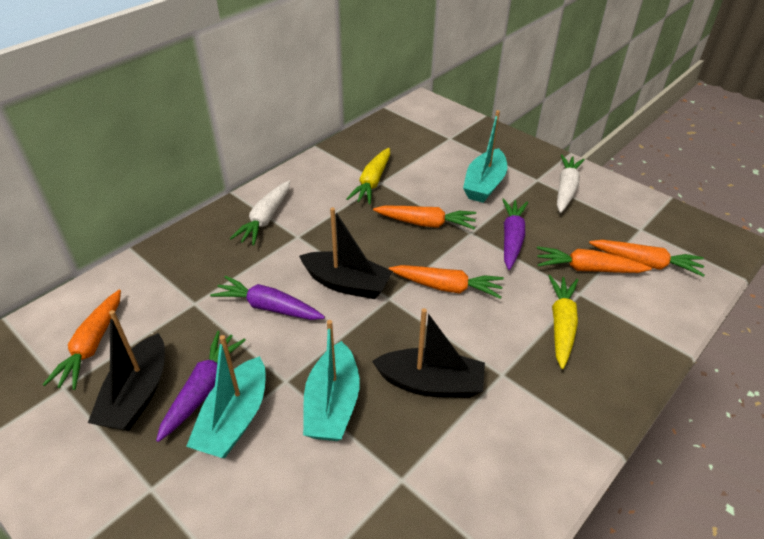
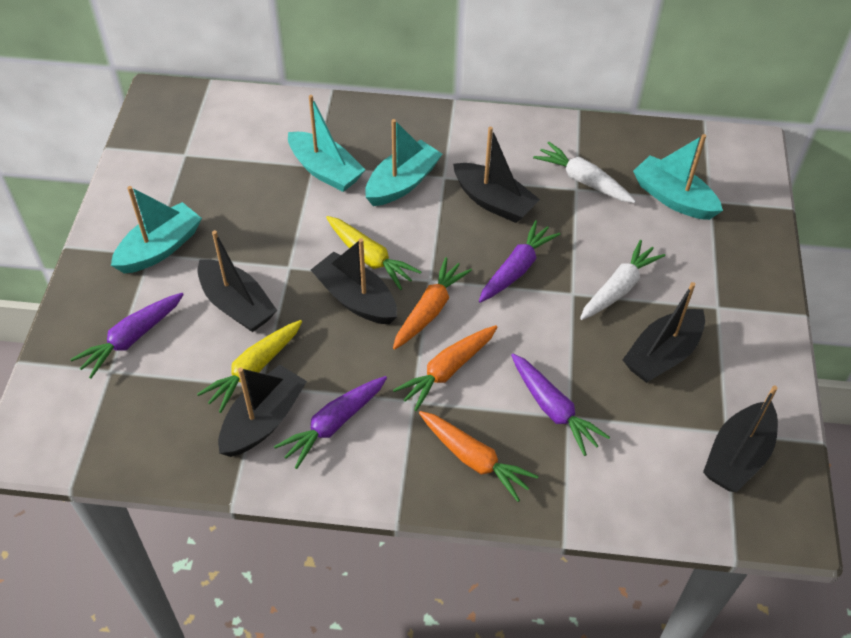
black boat: [88,310,165,431] [299,207,393,299] [372,308,485,398] = 3 -> [197,230,277,332] [218,365,307,457] [311,238,397,324] [453,127,540,223] [623,282,705,383] [703,385,778,492] = 6
orange carrot: [42,290,121,390] [373,206,476,230] [389,265,504,299] [537,246,652,273] [589,240,705,277] = 5 -> [393,257,472,350] [393,325,497,411] [419,411,539,502] = 3
purple carrot: [156,331,246,442] [210,276,325,320] [502,199,528,270] = 3 -> [70,293,184,379] [274,376,387,469] [479,220,561,303] [511,353,610,456] = 4
turquoise boat: [186,335,266,458] [303,320,360,441] [463,110,507,203] = 3 -> [111,186,202,273] [288,95,366,192] [365,119,442,206] [633,134,723,220] = 4

